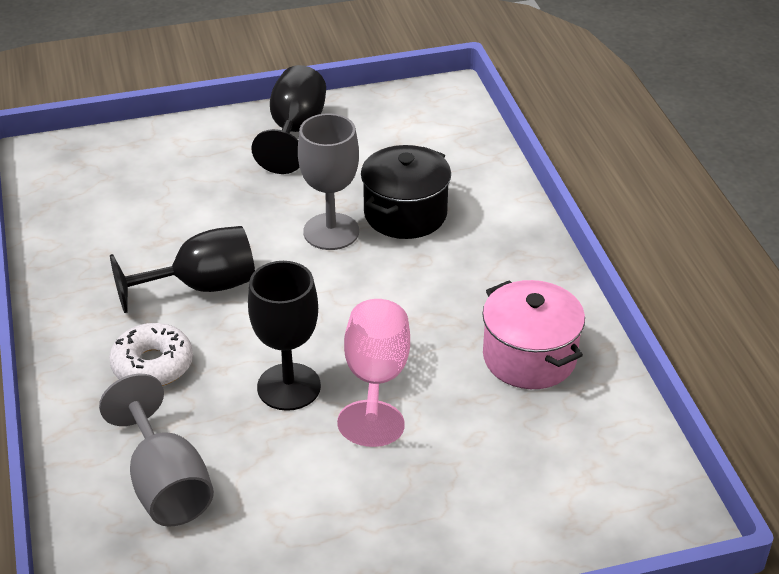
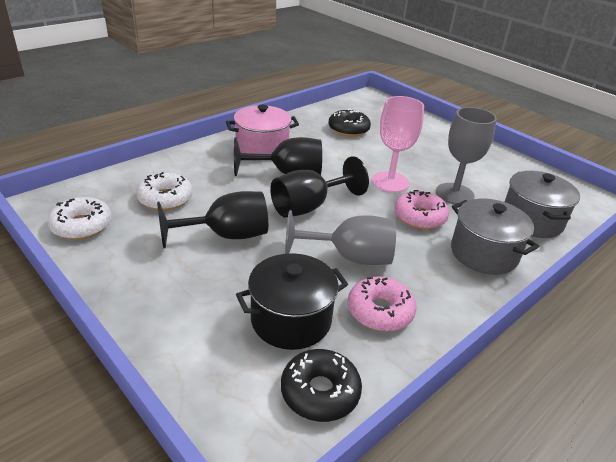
black donut: none = 0 -> [281,349,362,422] [328,109,371,137] = 2
grey pot: none = 0 -> [451,198,539,275] [505,171,580,238] = 2
pink donut: none = 0 -> [348,277,417,332] [394,190,449,229] = 2
white donut: [109,323,193,386] = 1 -> [47,197,112,240] [136,172,193,210] = 2

